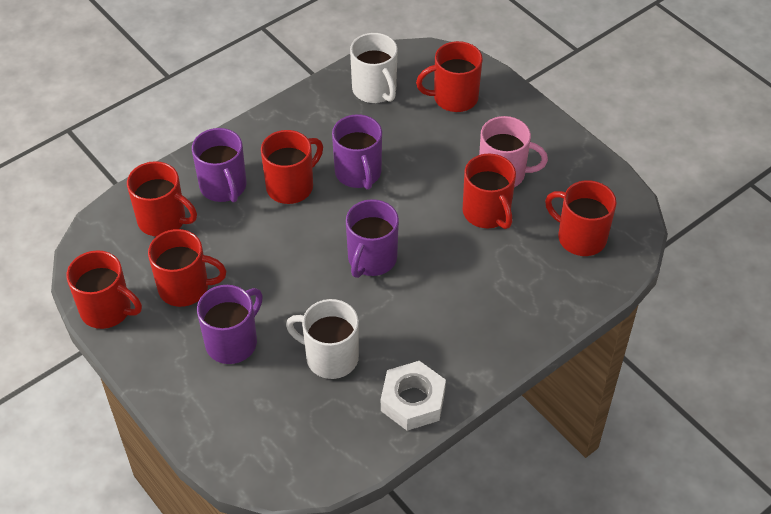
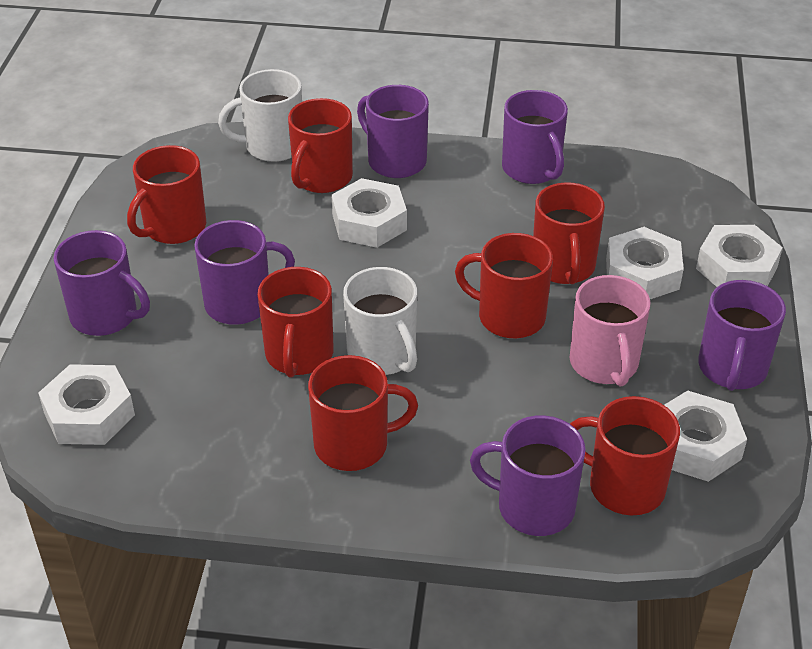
purple mug: [192,128,246,203] [197,285,263,364] [332,114,382,190] [346,199,399,278] = 4 -> [54,230,150,336] [194,220,295,325] [357,85,429,178] [470,415,586,536] [502,90,568,184] [698,280,786,391] = 6
white nut: [381,361,446,431] = 1 -> [38,364,135,445] [331,178,407,248] [606,227,684,299] [664,390,747,482] [696,225,783,287] = 5

